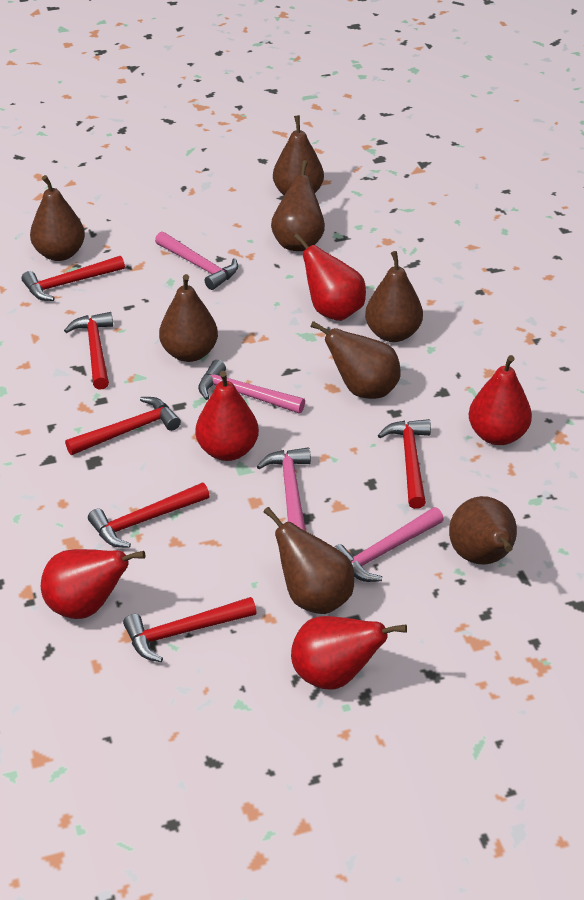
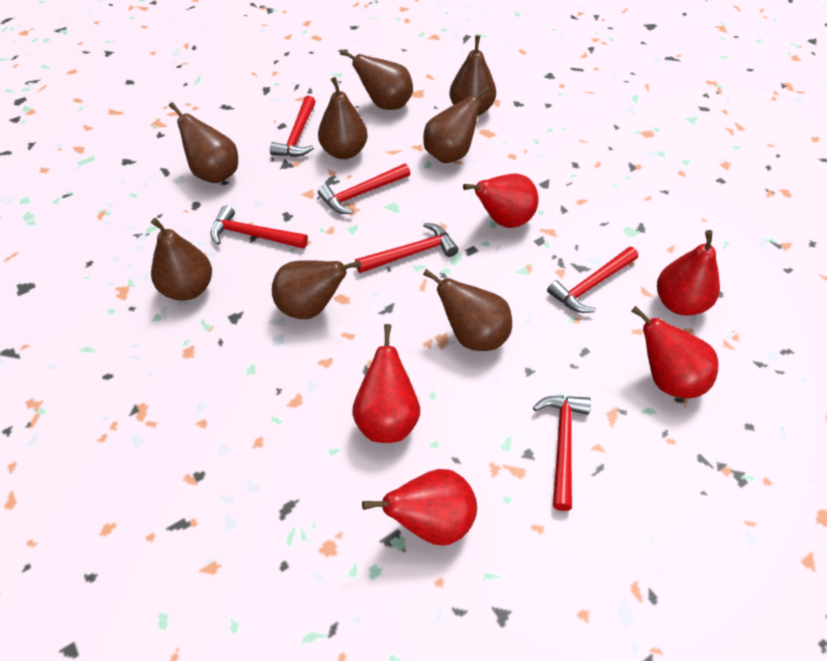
pink hammer: [155,231,238,290] [198,360,305,414] [257,448,311,531] [334,507,444,582] = 4 -> none = 0

